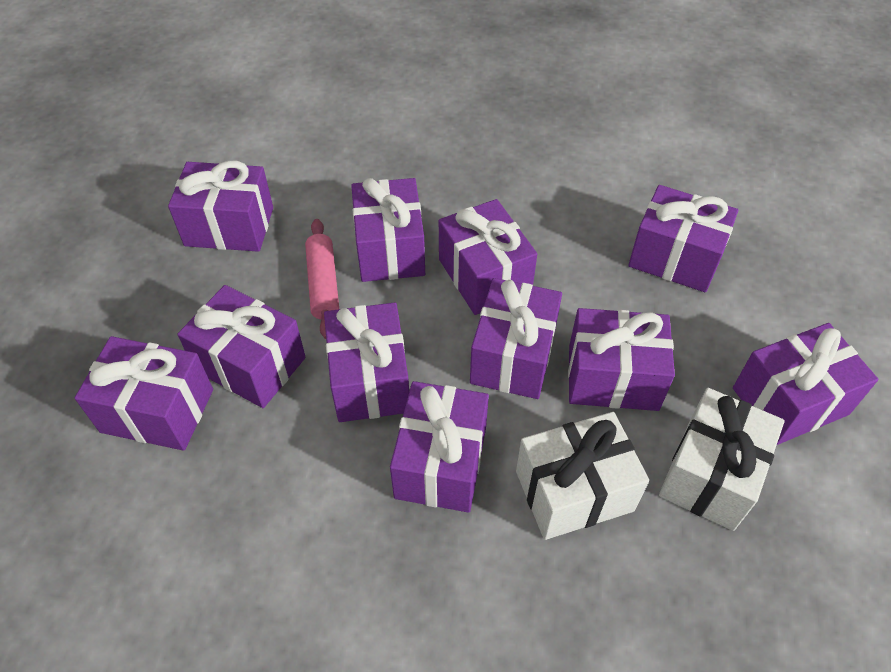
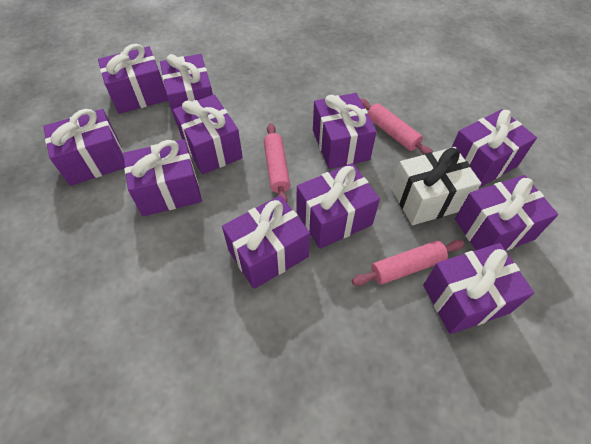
pink rolling pin: [305,219,339,339] = 1 -> [264,123,290,202] [352,240,464,286] [360,98,433,155] = 3
white gift: [516,412,649,540] [659,388,785,531] = 2 -> [391,147,481,225] = 1

